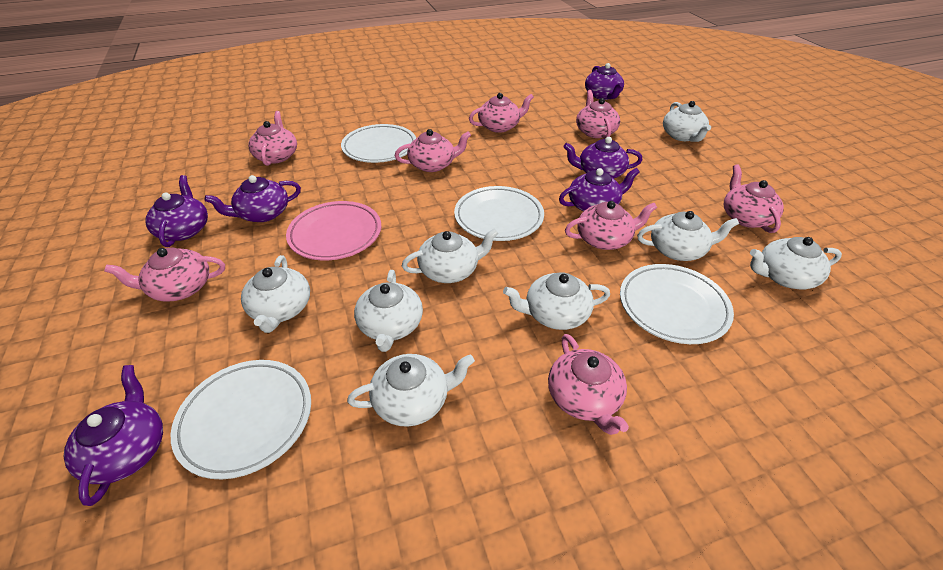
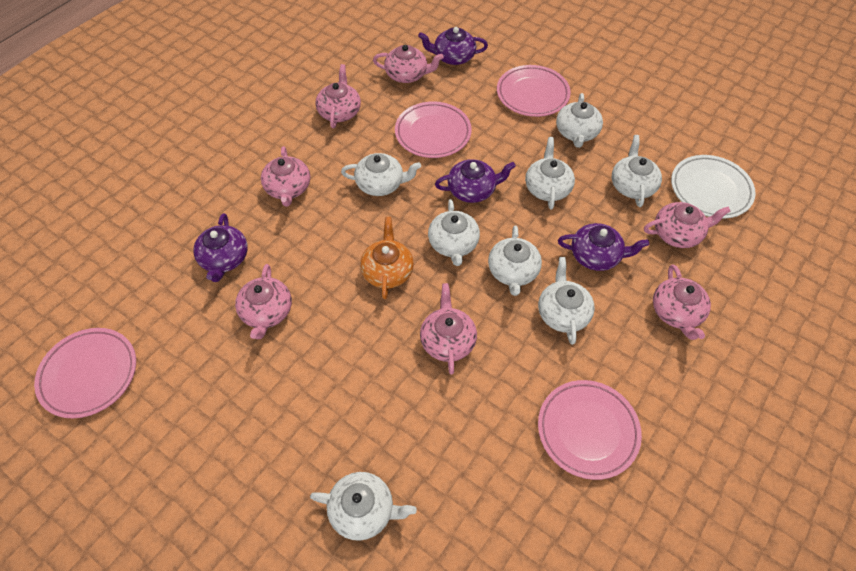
orange teapot: none = 0 -> [360,217,414,299] = 1
pink plate: [286,201,381,260] = 1 -> [34,328,136,418] [395,101,472,158] [497,65,571,117] [538,380,642,480] = 4
pink teapot: [104,248,225,302] [248,111,297,166] [395,129,471,172] [469,93,534,133] [548,334,629,435] [565,201,657,250] [576,90,620,139] [724,164,784,233] = 8 -> [235,264,292,339] [261,146,310,207] [316,64,361,128] [373,45,444,83] [420,283,477,375] [644,202,731,248] [653,264,711,340] = 7
purple teapot: [63,365,163,506] [145,175,208,247] [205,175,301,222] [559,168,640,211] [563,137,642,178] [585,63,624,100] = 6 -> [193,213,248,282] [418,27,488,65] [435,159,516,203] [558,223,649,271] = 4
white plate: [171,360,311,479] [341,124,416,163] [454,186,544,241] [620,264,734,344] = 4 -> [671,155,756,219] = 1

